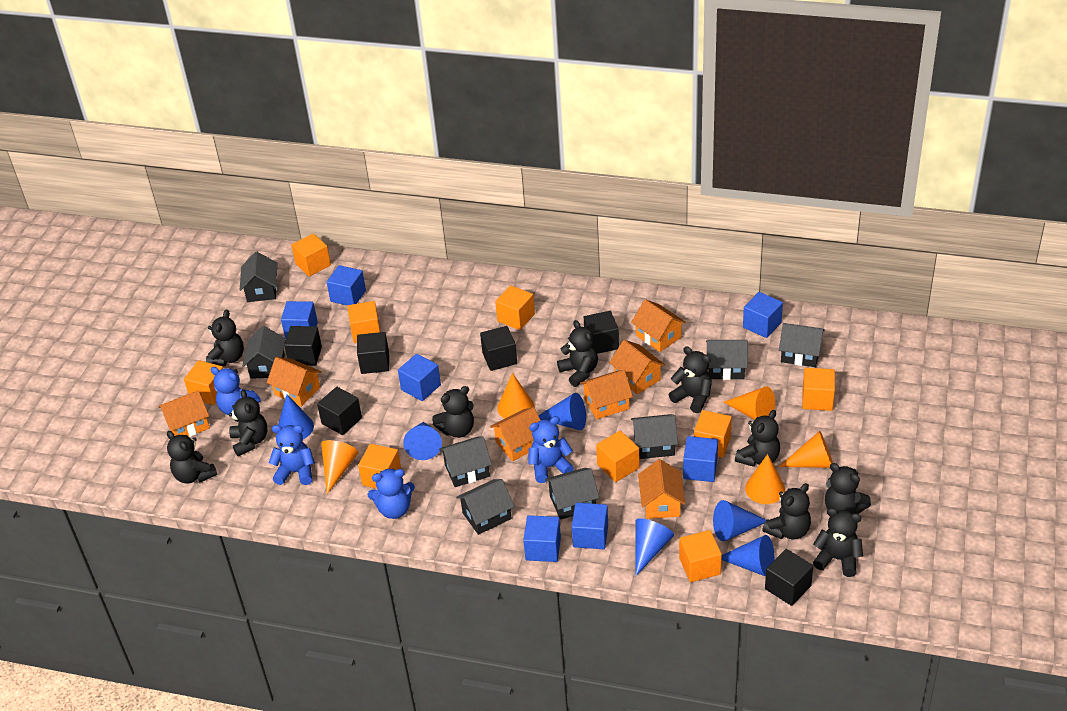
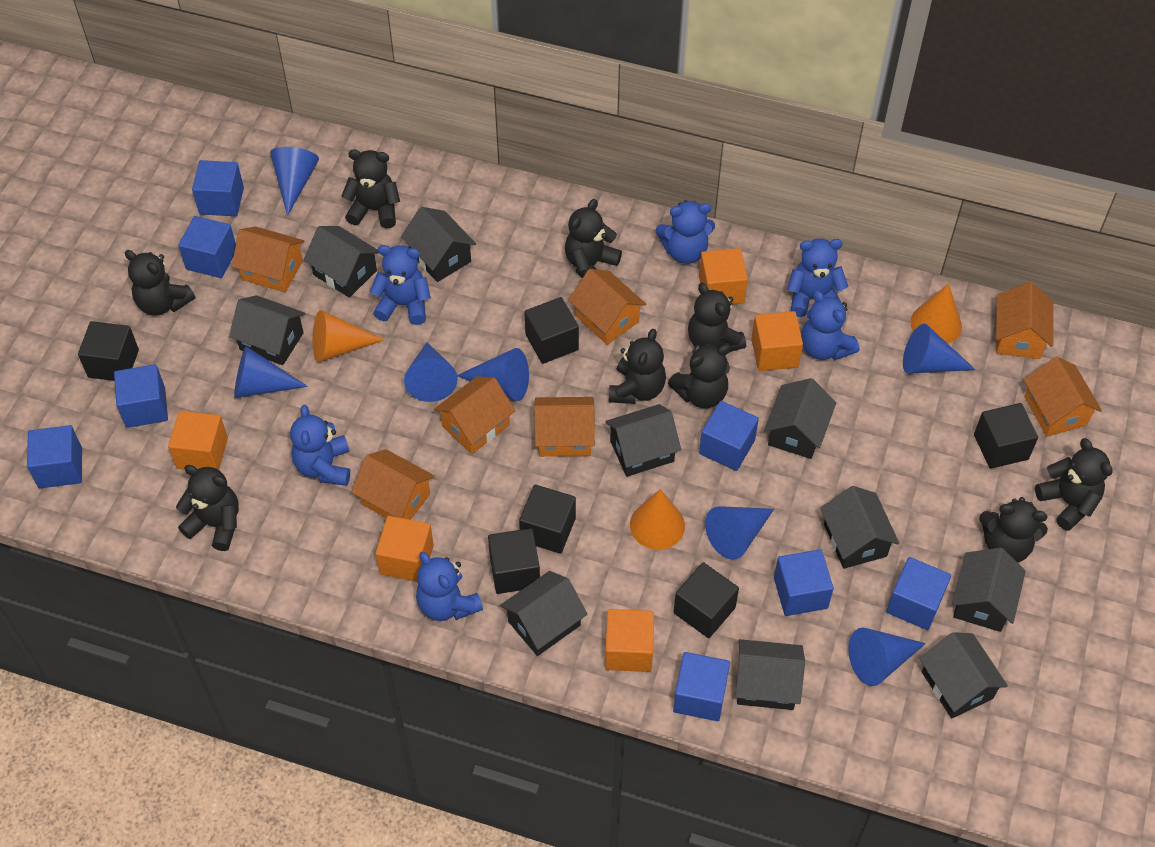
black house: [240,252,277,302] [242,326,286,379] [439,436,492,487] [456,479,514,535] [545,468,599,520] [631,414,678,459] [706,340,748,380] [779,323,825,367] = 8 -> [229,295,305,365] [304,226,378,297] [401,207,476,282] [500,571,588,656] [605,404,681,477] [735,639,805,710] [764,378,836,459] [820,486,899,569] [919,632,1008,719] [952,548,1026,632] = 10
black teddy bear: [167,431,218,484] [206,310,244,366] [229,389,268,456] [432,386,474,438] [557,320,598,387] [669,346,712,413] [735,410,780,467] [762,483,811,540] [813,508,863,577] [825,463,871,514] = 10 -> [124,250,195,316] [176,465,239,551] [341,149,400,229] [565,199,622,278] [609,329,666,404] [668,344,730,408] [688,283,746,352] [979,497,1048,563] [1035,438,1112,531] = 9
blue cone: [278,394,314,439] [403,422,442,460] [538,393,586,430] [635,518,674,576] [713,500,766,541] [722,535,775,577] = 6 -> [234,346,308,398] [270,147,319,216] [404,342,458,402] [457,348,529,401] [705,506,774,560] [848,628,926,686] [903,324,976,374] = 7
blue cube: [281,301,318,338] [327,265,366,306] [398,354,441,401] [523,515,561,562] [572,503,608,549] [683,436,718,482] [743,292,783,338] = 7 -> [27,425,82,488] [114,364,168,428] [178,216,236,278] [192,160,244,216] [673,652,730,721] [699,401,759,471] [774,549,834,616] [886,557,951,630] = 8
blue teddy bear: [210,367,261,415] [269,425,315,485] [368,469,415,519] [528,416,574,483] = 4 -> [290,405,350,486] [370,245,431,325] [416,552,483,621] [656,200,715,264] [787,238,849,317] [801,290,860,360] = 6
orange cone: [321,440,359,494] [497,373,534,419] [724,387,775,420] [745,454,785,504] [778,431,833,468] = 5 -> [313,310,384,362] [630,489,685,550] [910,284,962,344] = 3
orange cube: [184,360,223,405] [291,233,331,276] [347,301,380,343] [358,444,401,489] [495,285,535,330] [596,431,640,482] [679,530,722,582] [694,410,732,458] [802,368,835,411] = 9 -> [168,411,228,470] [375,516,434,582] [605,609,654,672] [699,248,748,305] [751,311,803,371] = 5

